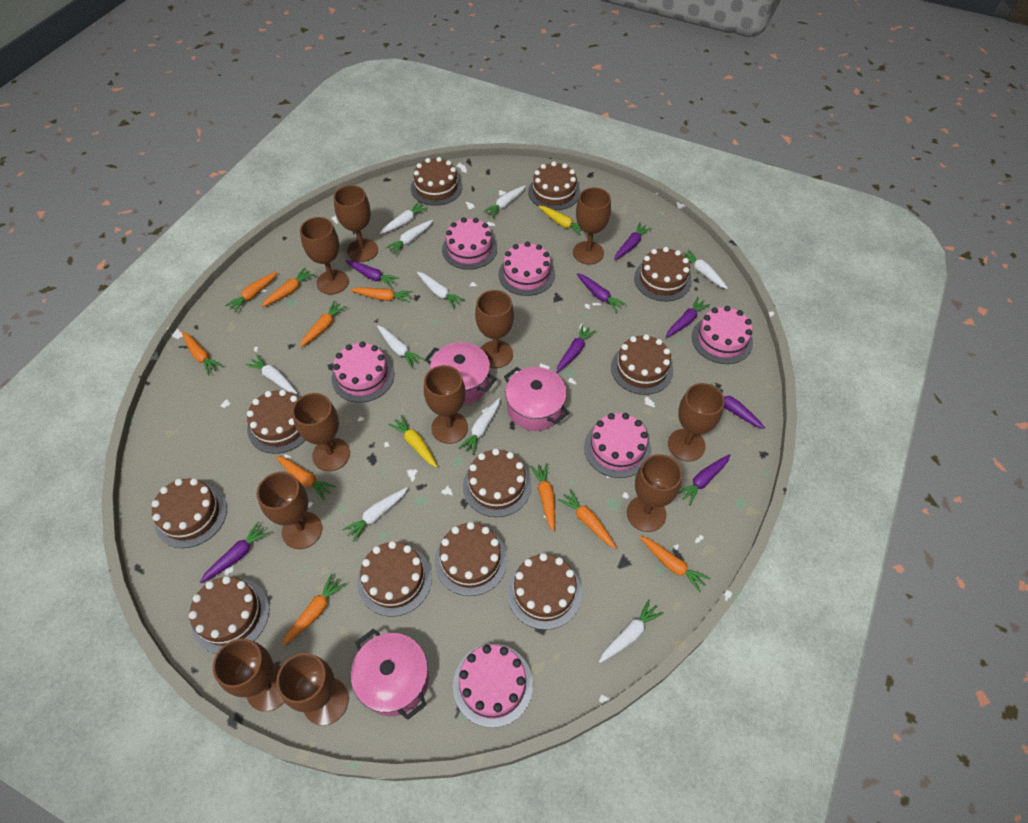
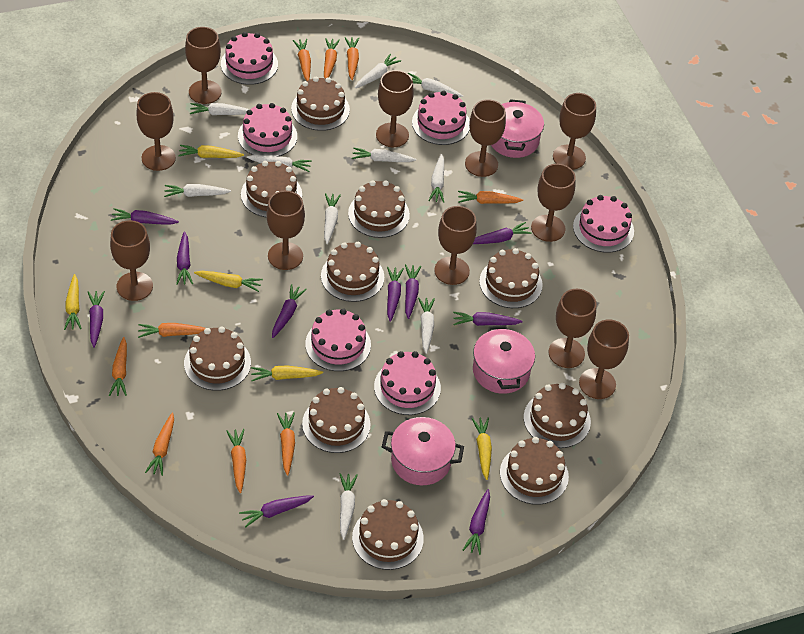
brown cake: [152,478,227,548] [189,576,270,654] [247,390,305,454] [357,541,432,617] [411,157,463,206] [435,522,508,596] [463,449,532,517] [507,553,582,630] [528,161,580,210] [611,334,673,395] [634,247,692,301] = 11 -> [184,327,251,391] [241,161,302,217] [291,77,350,131] [302,387,370,453] [321,242,384,302] [348,180,410,238] [352,499,424,570] [479,248,543,308] [500,437,569,505] [524,383,591,448] = 10
orange carrot: [182,332,223,375] [225,271,278,313] [261,268,315,307] [275,456,336,500] [282,573,346,646] [300,301,346,347] [350,287,413,303] [530,463,555,532] [557,489,617,549] [640,536,711,592] = 10 -> [109,337,127,396] [138,323,205,338] [145,412,174,476] [227,429,246,493] [277,413,295,476] [293,39,311,81] [324,38,340,78] [345,37,359,80] [458,191,523,204] = 9
purple carrot: [200,521,270,583] [345,260,400,288] [557,324,596,373] [577,273,627,313] [614,222,652,260] [666,297,710,338] [678,454,730,505] [711,383,765,429] = 8 -> [88,291,105,348] [111,208,179,225] [176,231,193,285] [239,495,314,528] [272,284,307,338] [387,267,404,322] [405,264,421,319] [453,312,523,326] [463,489,490,555] [473,222,532,244] = 10
yellow carrot: [388,415,438,468] [538,206,584,236] = 2 -> [64,274,82,330] [178,145,244,158] [194,271,263,292] [251,365,323,381] [471,417,492,480] = 5

